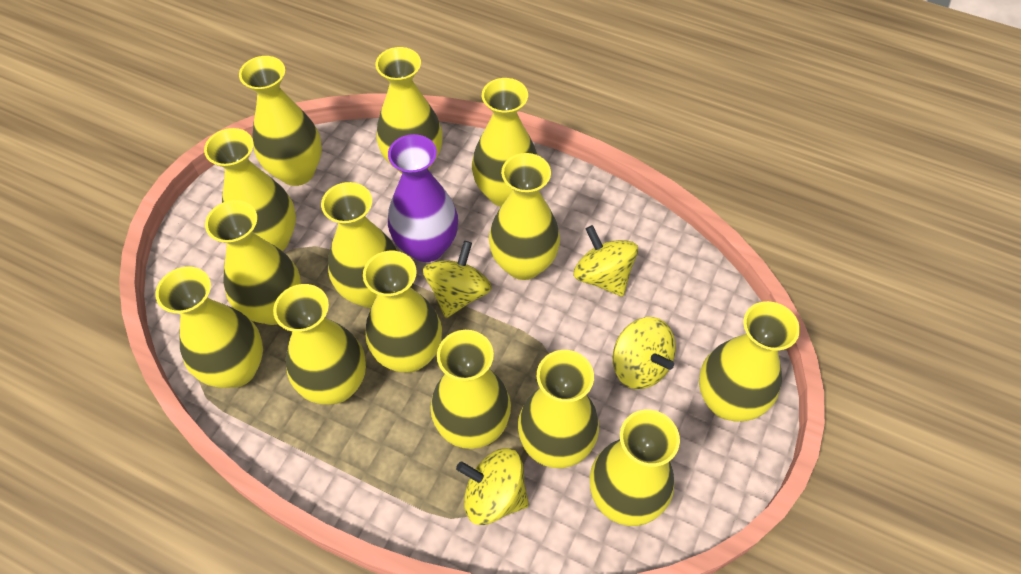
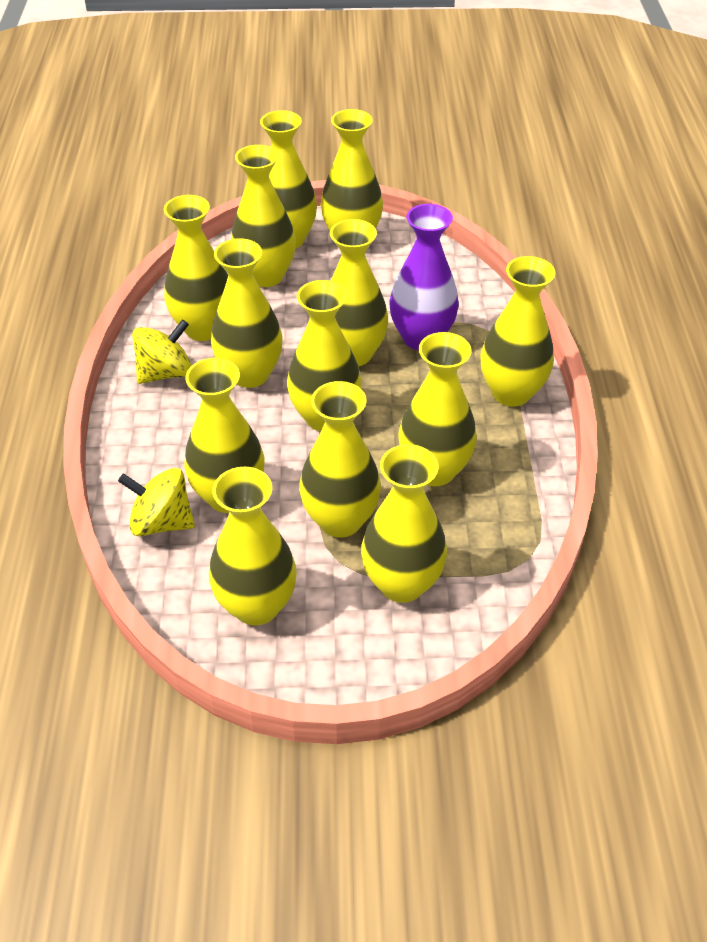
yellow spinning top: [423,241,492,318] [456,448,529,525] [573,225,638,297] [612,317,676,389] = 4 -> [118,468,195,537] [132,319,191,384] = 2
yellow vase: [155,267,263,388] [204,128,296,251] [205,200,301,325] [239,56,322,186] [273,284,366,405] [321,182,397,308] [363,251,442,373] [375,47,443,174] [430,330,511,449] [472,78,537,207] [489,153,560,280] [518,350,599,468] [590,410,680,526] [699,301,800,422] = 14 -> [164,195,228,341] [184,358,265,513] [209,467,297,625] [211,238,282,388] [231,145,296,287] [260,110,317,249] [287,280,362,431] [299,381,381,537] [321,109,383,230] [330,219,388,367] [361,444,447,603] [398,332,477,486] [481,256,555,406] = 13

